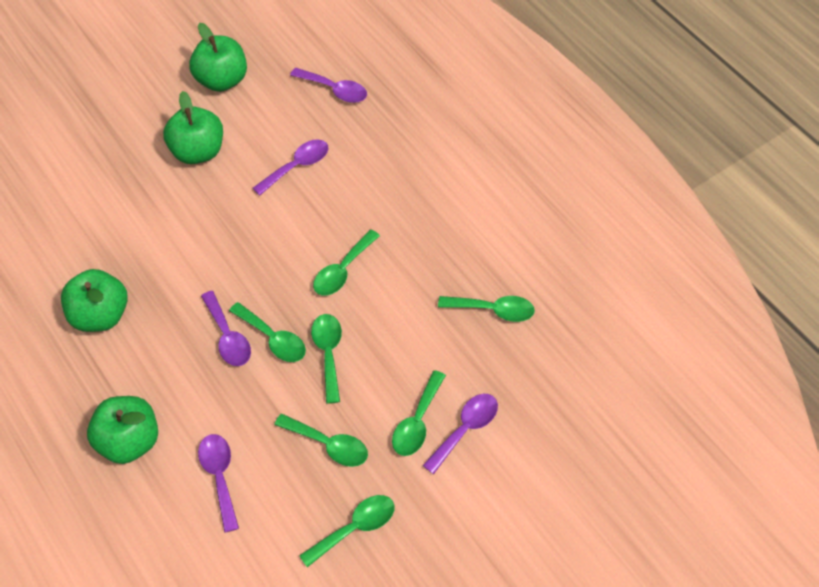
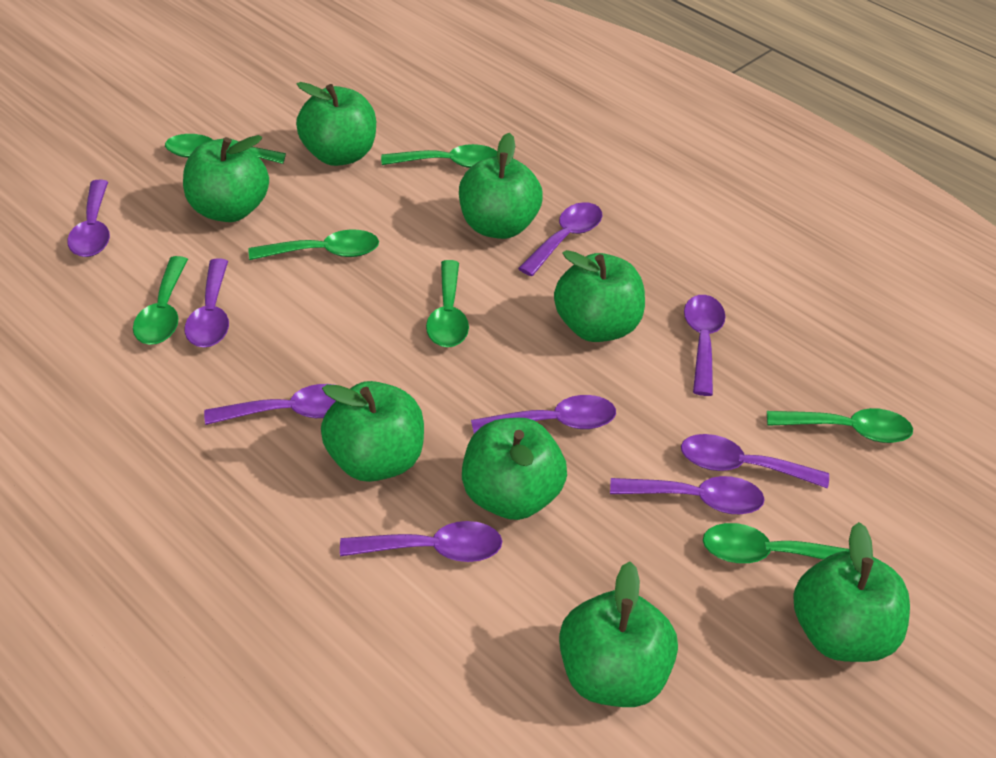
green apple: [61,269,128,332] [87,396,158,464] [163,91,223,164] [189,23,247,92] = 4 -> [183,135,269,222] [296,82,376,166] [321,381,424,482] [459,133,543,239] [462,418,567,520] [554,250,645,342] [559,561,678,707] [794,522,910,662] = 8
purple spoon: [198,434,239,533] [201,291,251,366] [253,140,328,196] [290,68,367,103] [423,394,498,474] = 5 -> [67,180,110,257] [185,259,229,347] [204,384,335,425] [340,521,502,562] [471,395,616,434] [518,202,602,276] [610,476,765,514] [681,434,829,488] [684,295,726,396] = 9

